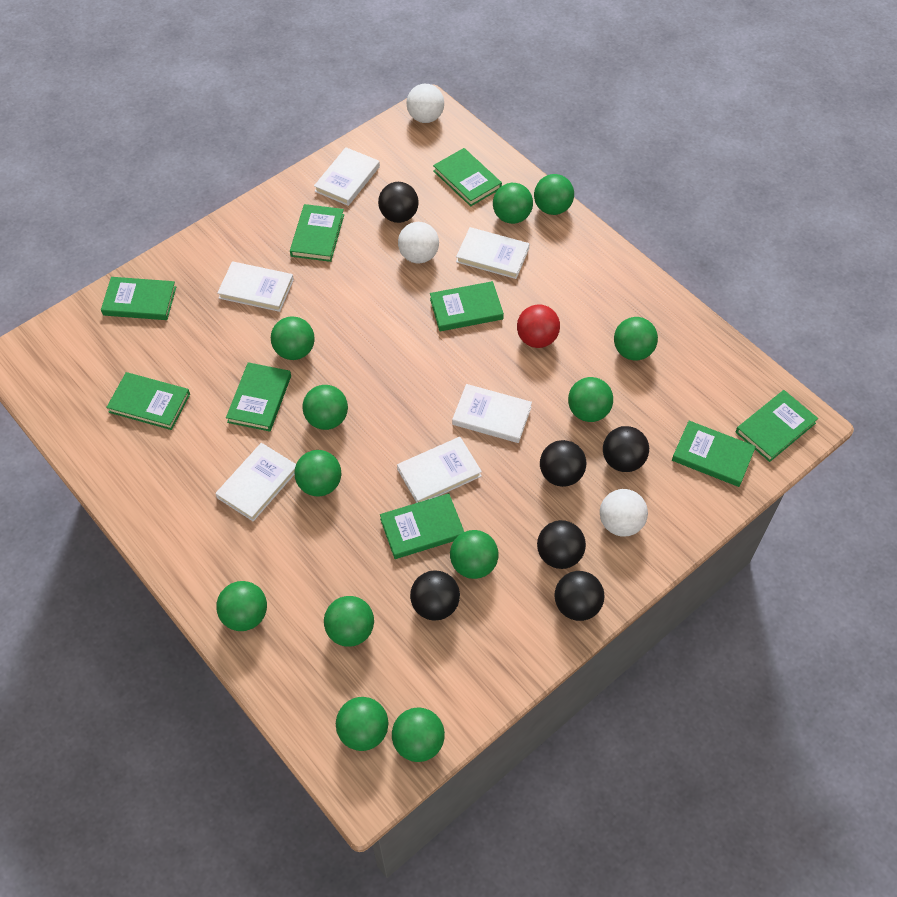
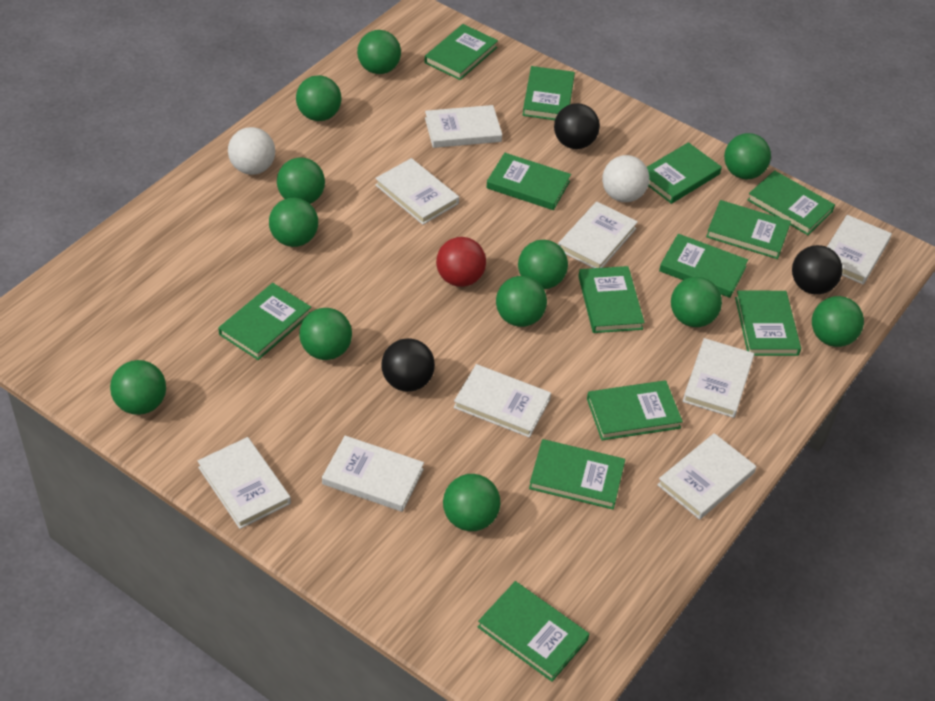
black ball: [378,182,419,223] [410,570,460,621] [537,520,586,569] [540,440,586,487] [554,571,605,621] [603,426,649,472] = 6 -> [381,338,435,392] [554,103,600,149] [792,245,843,294] = 3
green book: [101,277,176,320] [106,372,190,430] [226,362,291,432] [290,204,344,262] [380,493,464,559] [430,281,504,331] [433,148,502,206] [672,421,756,487] [735,390,818,462] = 9 -> [218,283,311,360] [425,24,498,80] [478,581,589,682] [486,153,571,210] [522,66,575,120] [529,439,625,510] [578,266,645,333] [587,380,683,440] [647,142,722,204] [659,234,748,298] [706,200,791,259] [735,290,801,356] [747,170,835,235] = 13
white ball: [398,222,439,264] [406,84,444,123] [600,489,648,537] = 3 -> [228,127,275,175] [602,155,649,202] = 2
white book: [215,443,296,522] [217,261,294,312] [314,147,380,206] [397,437,482,503] [452,384,532,443] [456,227,530,279] = 6 -> [198,437,291,529] [322,435,424,512] [375,158,459,225] [425,105,502,148] [453,364,551,438] [558,202,638,268] [657,433,756,520] [682,338,754,418] [827,215,892,284] = 9

